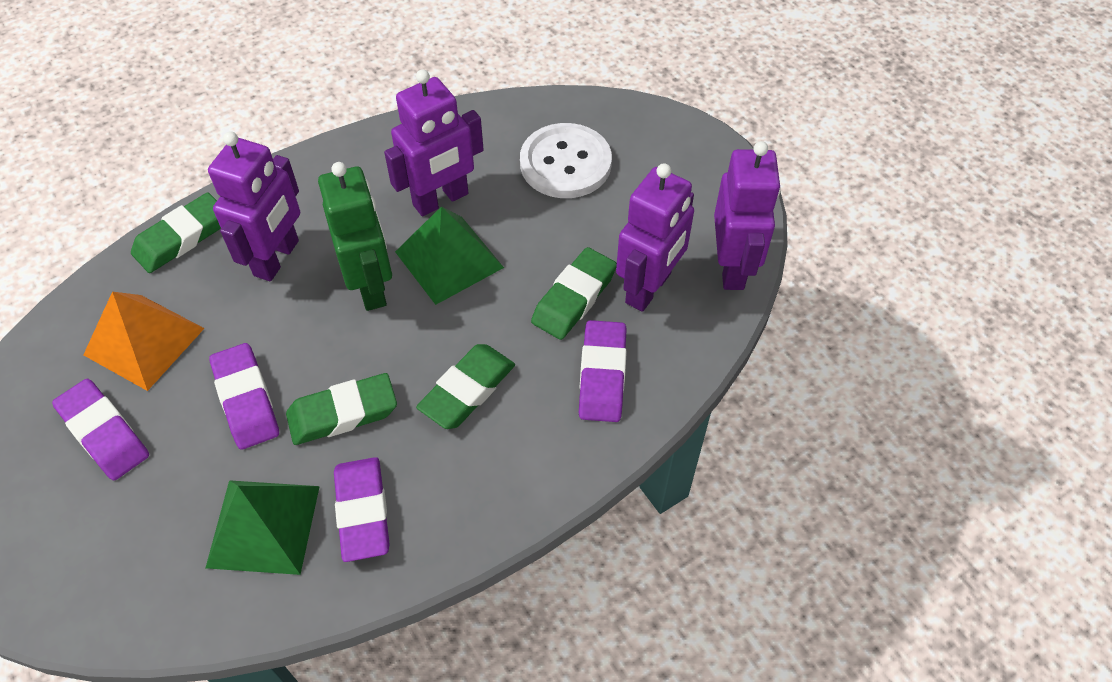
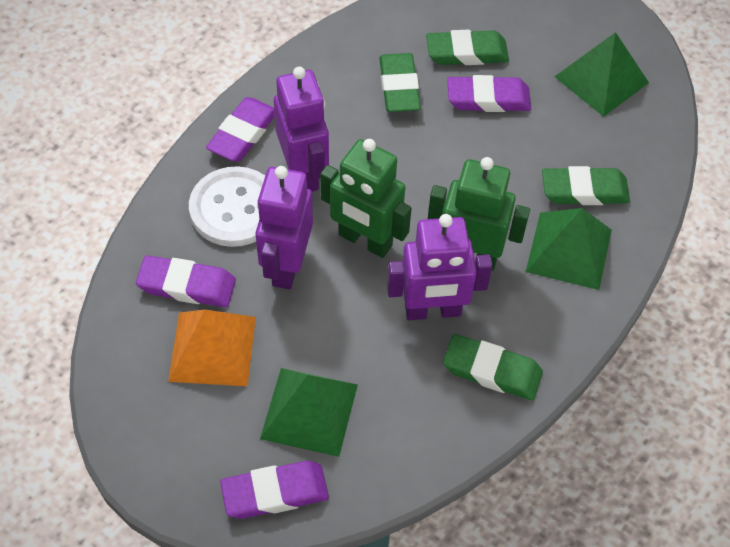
green pyramid: [206,480,320,575] [395,206,504,305] = 2 -> [260,368,358,457] [526,208,612,290] [554,32,649,117] = 3
green robot: [318,162,392,311] = 1 -> [320,139,412,258] [428,157,530,271] = 2
purple robot: [208,132,300,281] [384,69,484,216] [616,163,694,312] [714,141,781,290] = 4 -> [256,166,313,289] [274,67,329,192] [387,214,493,320] = 3

